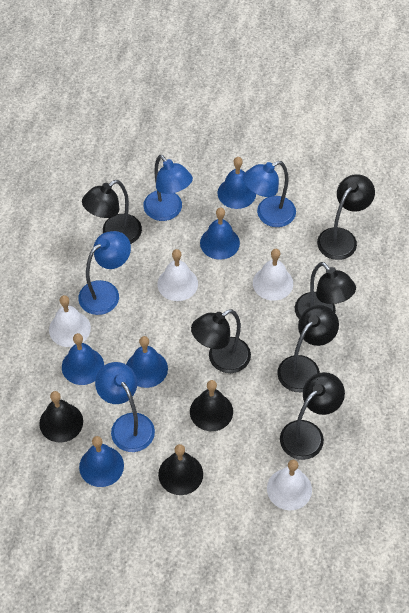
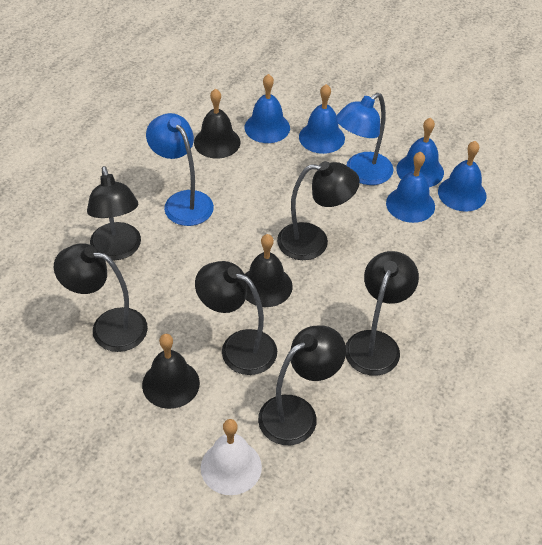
blue lamp: [78,231,131,315] [95,362,155,452] [143,155,193,221] [243,161,296,227] = 4 -> [146,113,214,226] [335,93,393,185] = 2
white bell: [49,295,91,347] [157,249,198,301] [253,249,293,301] [267,460,312,510] = 4 -> [201,419,262,495] = 1

